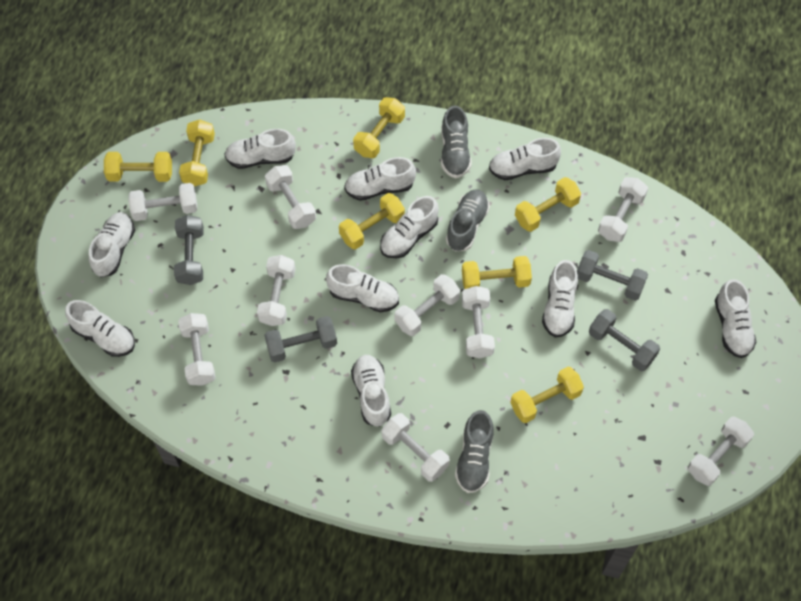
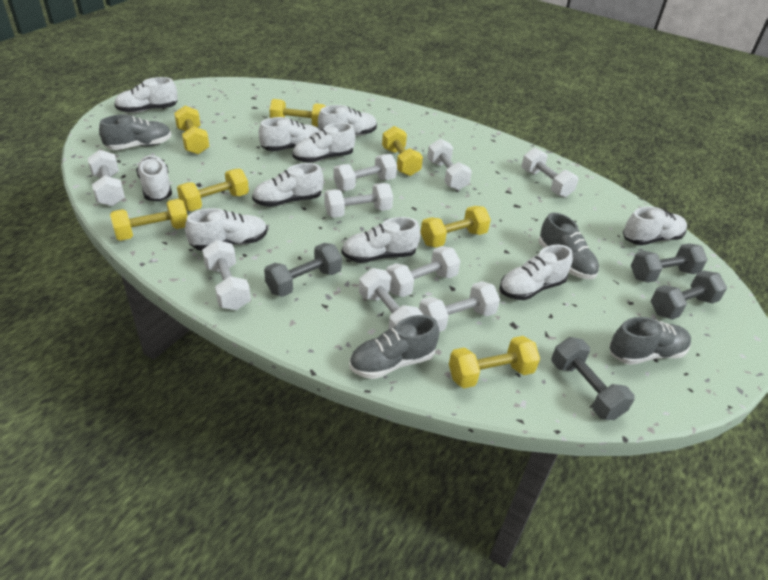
grey shoe: [441,105,471,178] [446,189,490,251] [455,410,494,493] = 3 -> [99,115,171,150] [349,315,439,379] [539,212,599,279] [609,317,691,365] = 4

